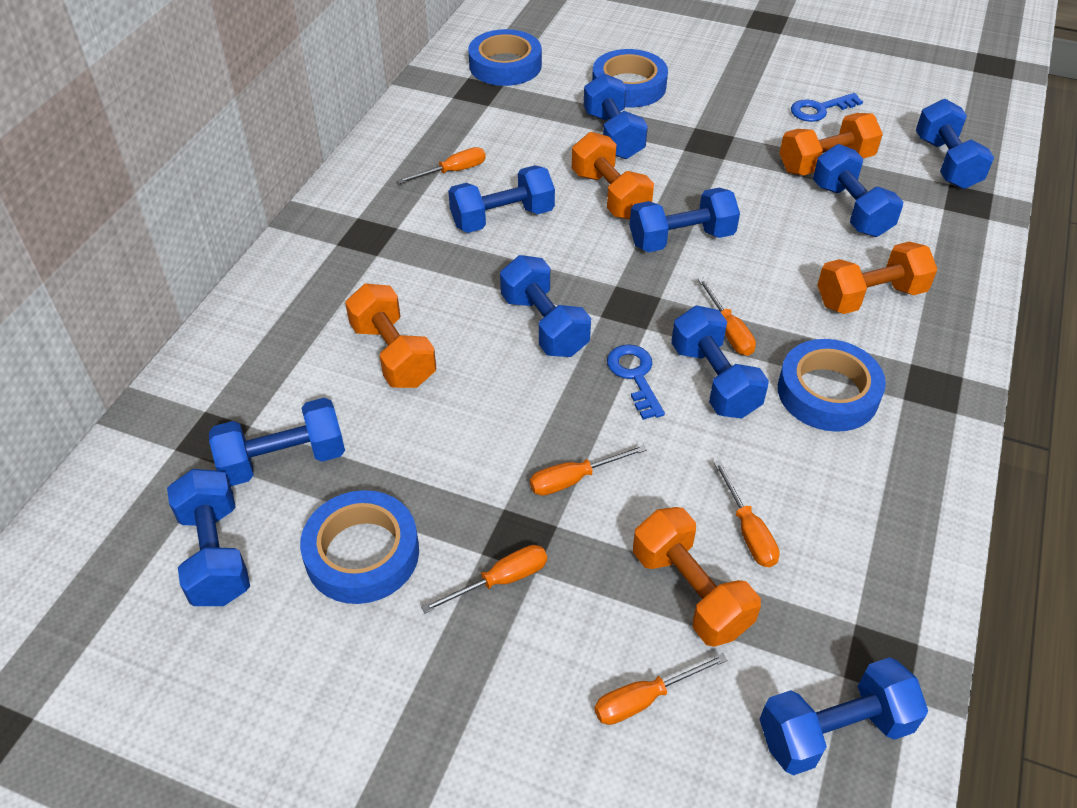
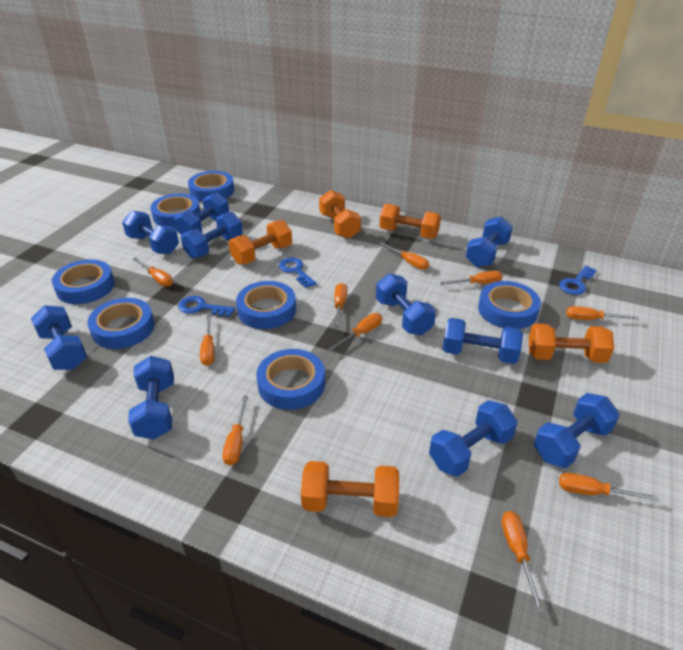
blue key: [607,344,665,420] [791,93,863,122] = 2 -> [178,296,235,317] [279,258,317,288] [559,265,597,295] = 3
blue tape: [300,490,419,604] [468,29,542,86] [592,49,668,108] [778,339,886,432] = 4 -> [52,259,115,304] [87,298,154,349] [150,194,200,228] [188,171,234,202] [236,281,296,329] [257,349,325,410] [478,281,541,329] = 7
orange screwdriver: [397,147,486,184] [421,545,547,613] [530,445,647,496] [594,653,727,725] [698,278,756,356] [714,460,780,567] = 6 -> [133,257,173,287] [200,315,215,366] [222,396,248,465] [328,313,382,351] [334,283,347,329] [379,242,429,270] [440,271,502,285] [501,511,545,613] [559,473,659,501] [566,306,639,320] = 10

